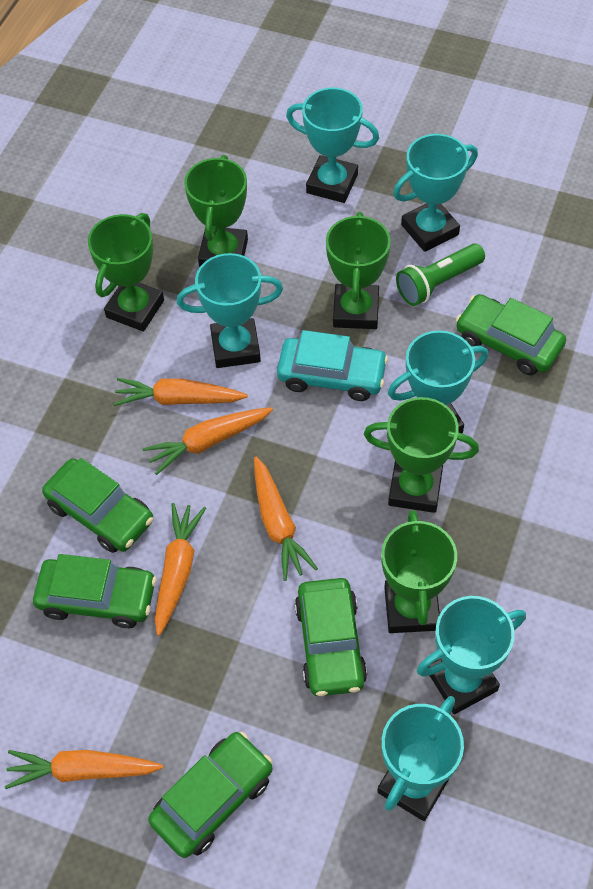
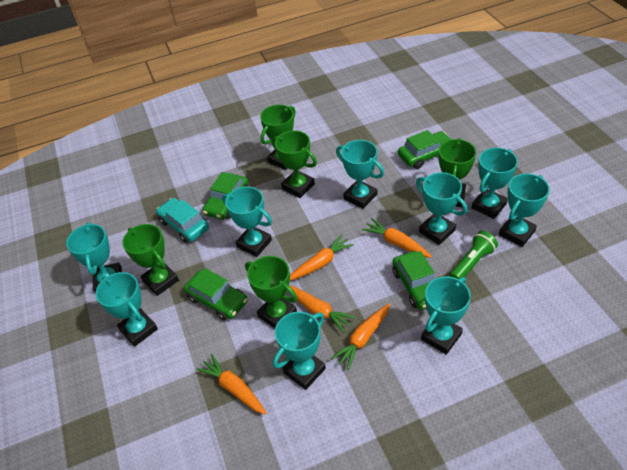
green car: [33,554,157,628] [42,458,153,553] [148,732,272,858] [295,578,367,696] [456,294,566,375] = 5 -> [184,268,248,321] [202,172,248,220] [392,251,435,310] [398,130,451,169] = 4
turquoise trophy: [177,253,283,368] [286,88,379,203] [377,696,464,821] [388,330,488,433] [393,134,478,252] [417,596,526,714] = 6 -> [66,222,122,293] [96,272,158,347] [222,187,272,257] [273,312,326,390] [336,140,384,209] [416,172,467,245] [421,276,471,355] [472,148,518,219] [499,173,550,247] = 9

